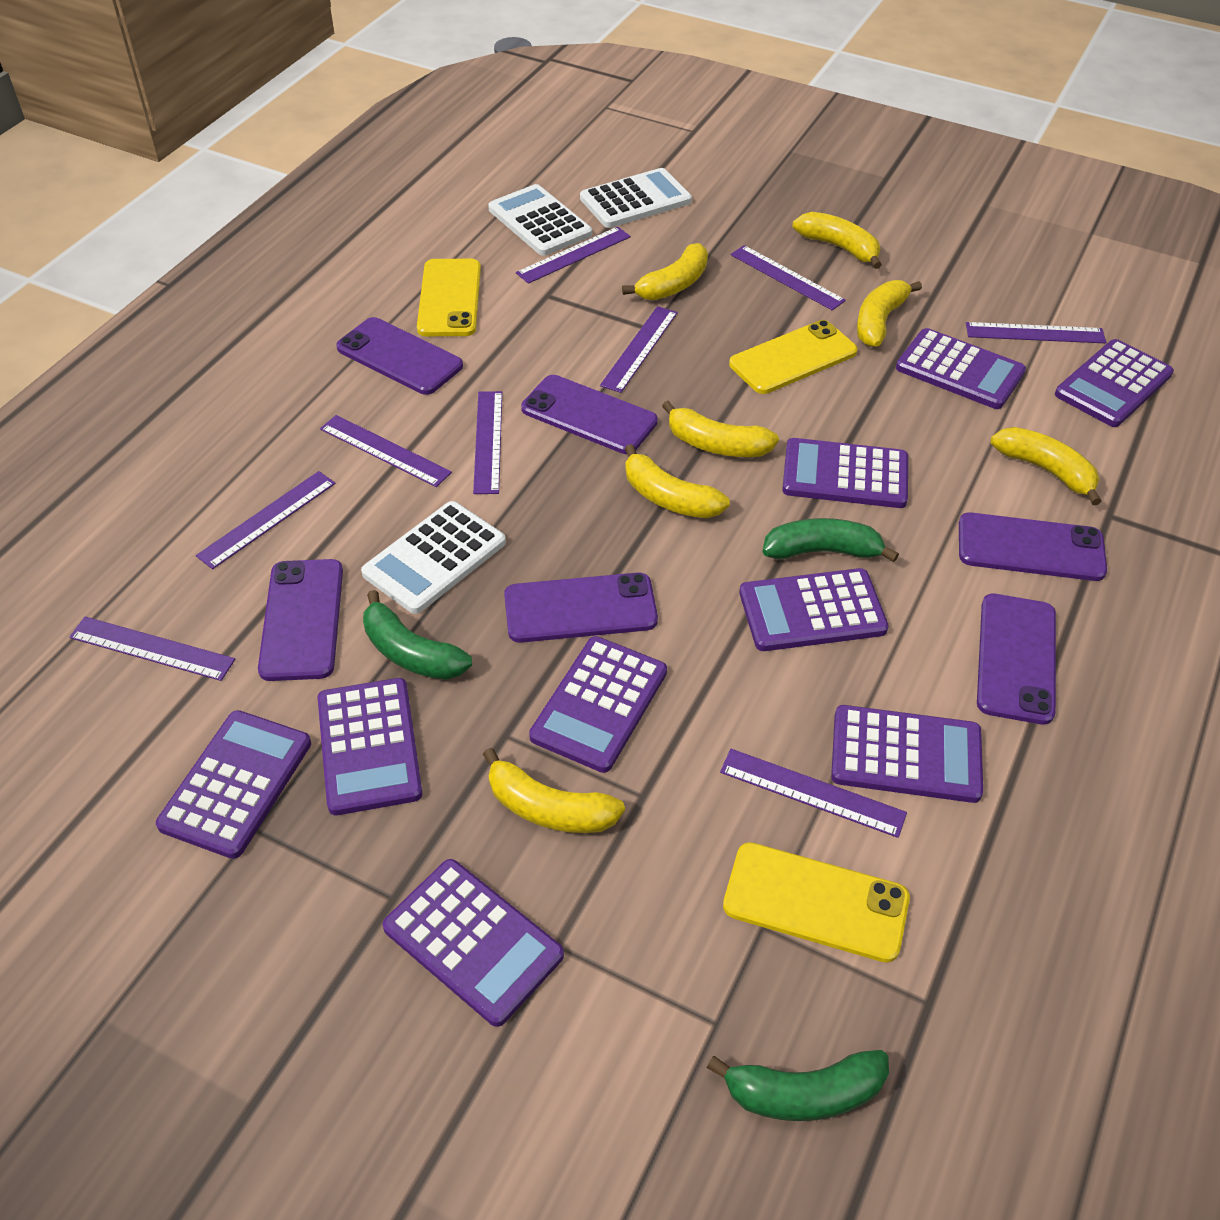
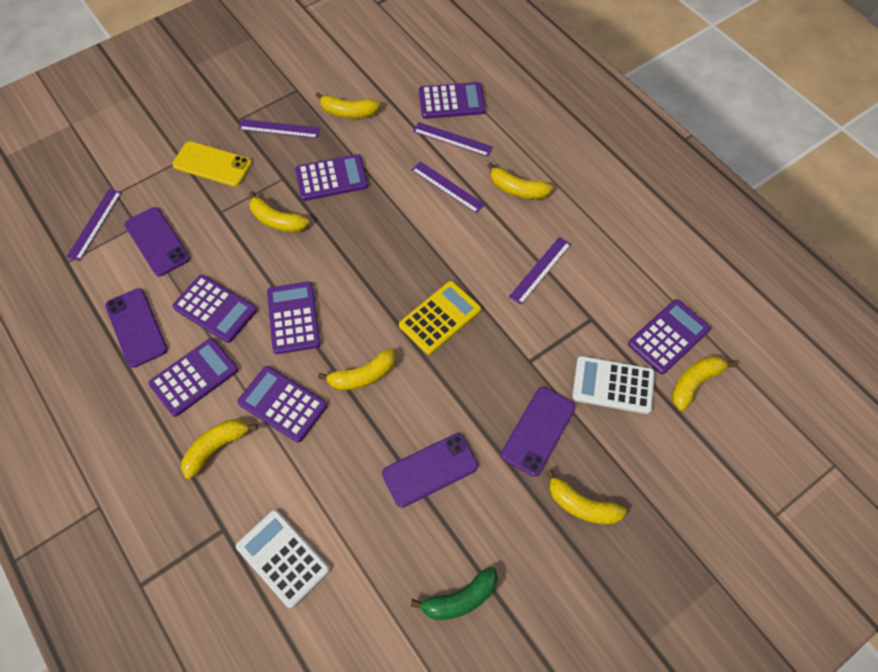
green banana: [363,590,472,680] [707,1050,889,1121] [762,518,899,562] = 3 -> [411,567,498,620] = 1
purple calculator: [156,710,311,859] [317,678,422,815] [383,859,564,1027] [529,636,667,773] [739,568,889,651] [782,438,908,508] [831,705,983,803] [896,328,1026,409] [1055,339,1174,427] = 9 -> [148,338,238,417] [172,275,257,343] [237,366,327,443] [267,281,320,354] [295,154,368,201] [419,82,486,119] [628,299,711,374] = 7
purple phone: [258,559,343,681] [336,317,463,395] [504,572,658,643] [521,375,658,454] [959,512,1107,581] [977,594,1056,725] = 6 -> [105,288,168,368] [125,207,190,276] [382,433,478,507] [501,387,576,476] = 4
purple ruler: [69,617,235,681] [196,471,336,569] [320,415,452,487] [473,391,502,494] [516,227,631,284] [600,306,678,393] [720,749,907,838] [730,245,846,310] [966,322,1106,343] = 9 -> [67,189,122,261] [239,119,320,138] [412,162,485,214] [413,122,493,157] [509,237,571,305] = 5
white calculator: [361,501,506,614] [488,184,592,256] [580,168,692,228] = 3 -> [236,510,330,608] [572,356,655,414] = 2
yellow calculator: none = 0 -> [399,281,481,355] = 1
yellow phone: [417,259,481,336] [723,842,910,963] [729,320,858,394] = 3 -> [172,141,252,187] = 1

